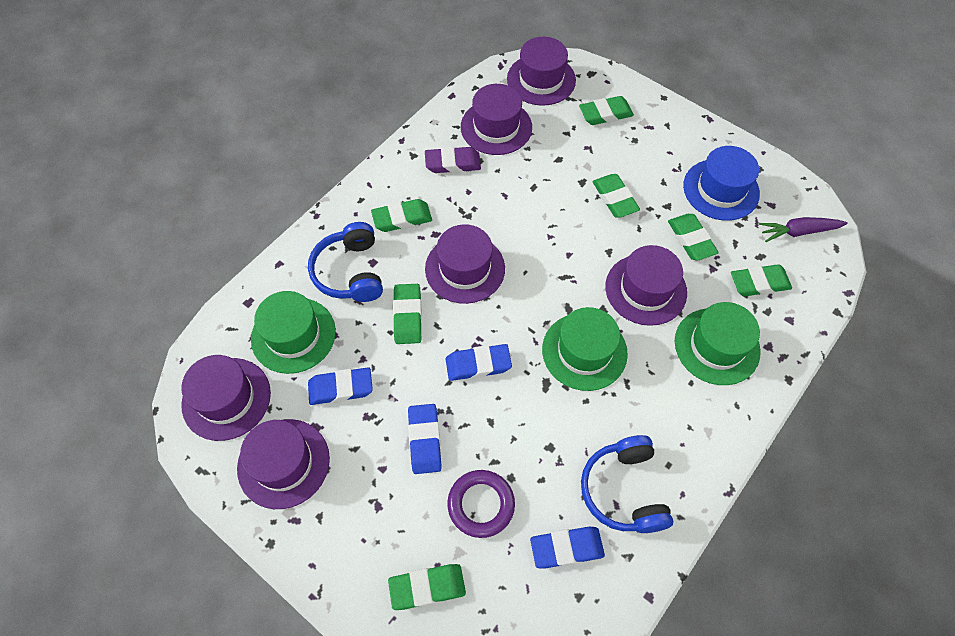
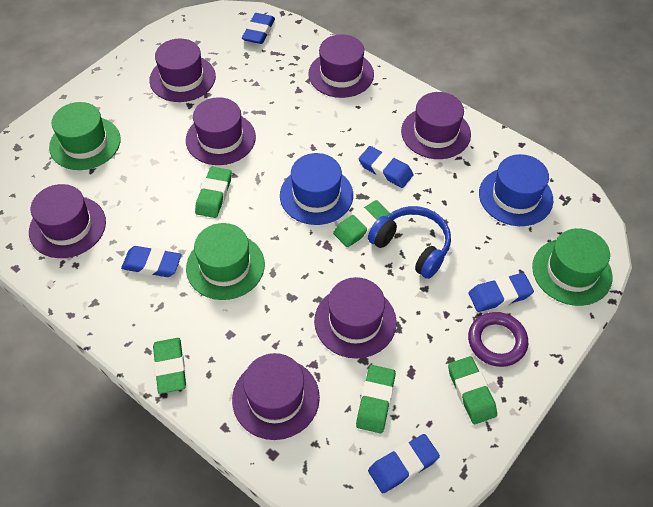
blue eraser: [308,367,373,405] [408,404,442,474] [446,344,512,381] [530,526,605,568] = 4 -> [121,246,182,277] [242,13,275,44] [359,146,414,188] [368,434,440,493] [468,273,534,312] = 5
blue hat: [683,146,760,221] = 1 -> [280,153,353,225] [479,154,553,226] = 2
blue headphones: [308,222,383,302] [581,435,673,533] = 2 -> [368,206,451,279] = 1
green eraser: [371,199,432,232] [388,564,466,610] [393,284,422,344] [579,96,634,125] [592,174,640,218] [668,214,719,260] [731,264,792,296] = 7 -> [153,338,186,394] [195,167,232,218] [333,200,390,247] [356,365,396,433] [448,356,497,424] = 5
purple carrot: [759,217,848,242] = 1 -> none = 0
purple eraser: [425,147,481,173] = 1 -> none = 0
purple hat: [181,355,271,441] [237,419,330,509] [425,224,505,304] [461,84,532,155] [507,37,576,106] [605,245,687,326] = 6 -> [29,184,106,258] [149,39,216,102] [186,97,256,165] [232,353,320,440] [308,34,374,98] [314,277,397,359] [401,92,471,159] = 7

